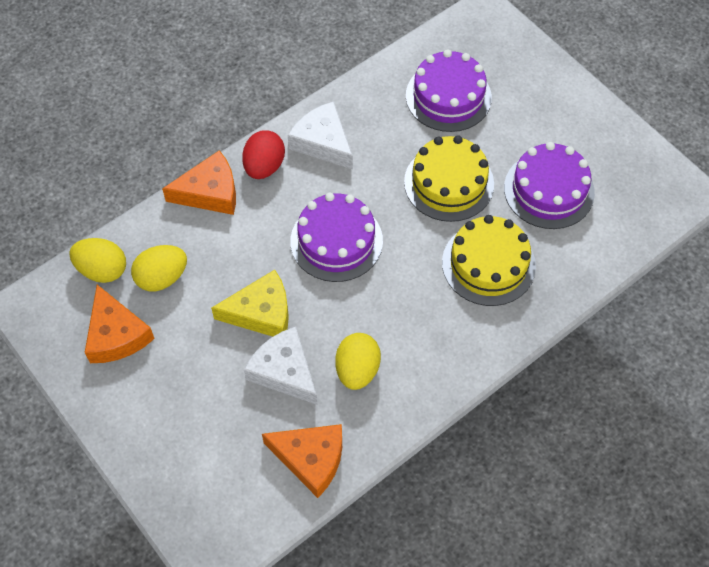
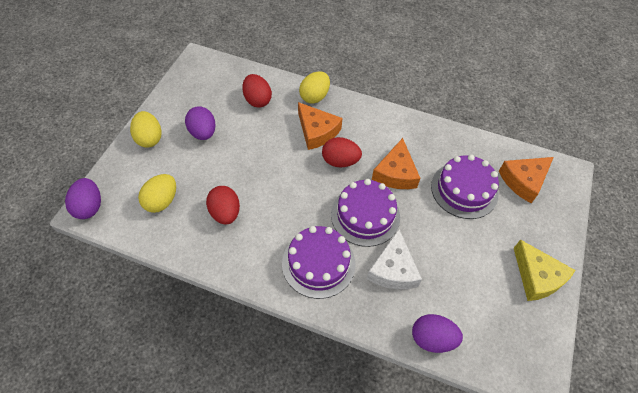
purple egg: none = 0 -> [65,178,101,219] [185,106,216,140] [412,314,463,353] = 3
red egg: [242,130,285,179] = 1 -> [206,186,240,225] [242,74,272,108] [322,137,362,168] = 3
white cheese: [244,327,317,405] [288,102,353,169] = 2 -> [367,229,422,289] = 1
yellow cake: [404,136,494,222] [442,215,536,306] = 2 -> none = 0

